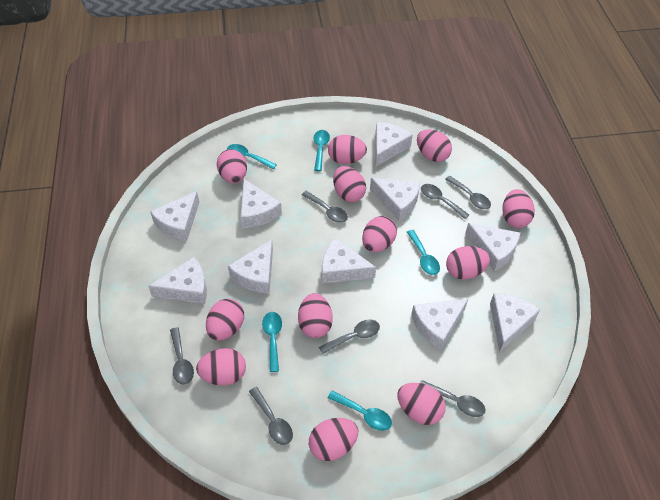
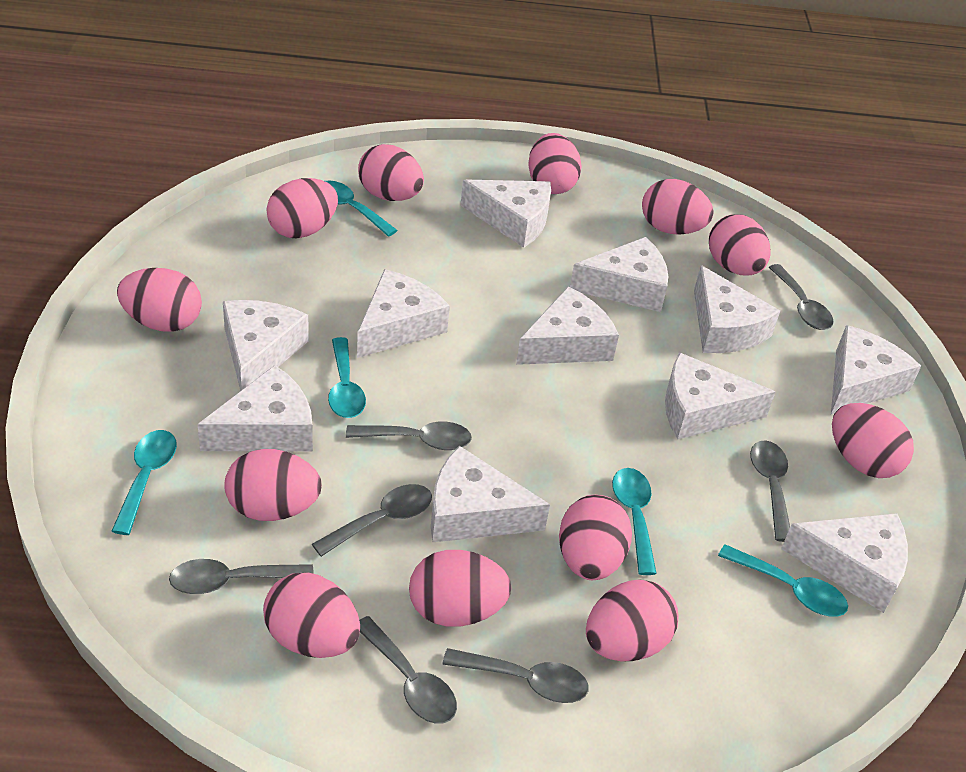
white cheese: [148,257,207,304] [150,191,199,241] [228,239,273,294] [241,179,282,228] [322,238,376,284] [370,178,420,221] [375,122,413,166] [411,299,468,350] [465,223,520,271] [490,293,540,352] = 10 -> [198,365,313,452] [223,300,309,391] [357,269,450,358] [431,446,550,543] [461,179,551,248] [516,286,619,365] [570,237,668,312] [665,352,775,439] [694,265,780,353] [781,513,908,613] [831,325,921,414] = 11

